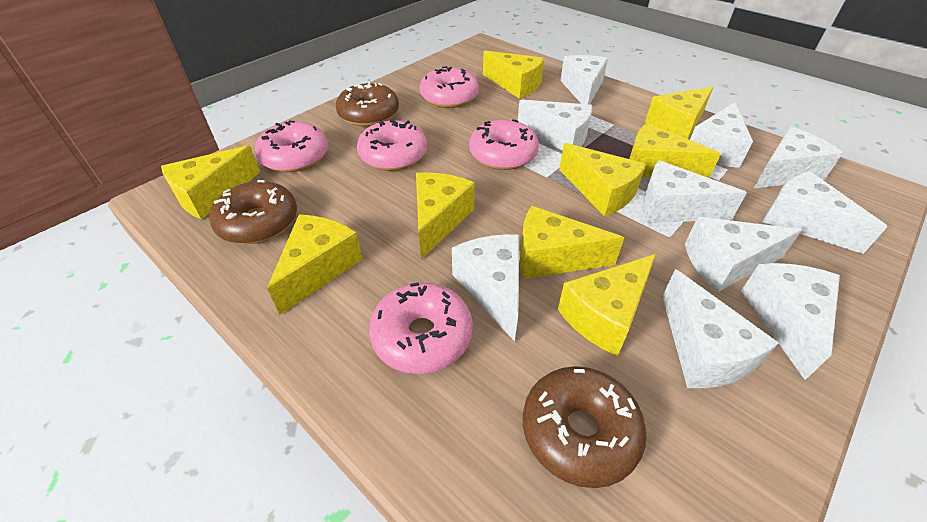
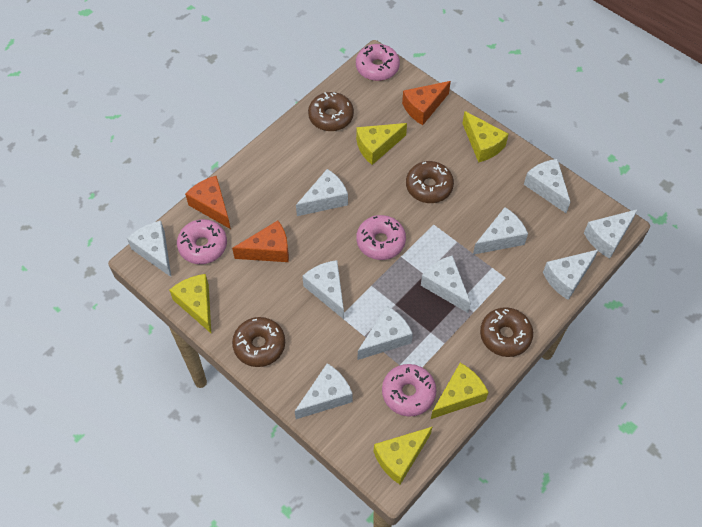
brown donut: [210,180,297,244] [336,81,399,126] [523,366,647,488] = 3 -> [232,317,285,367] [308,92,354,131] [406,161,454,203] [480,307,533,357] = 4
orange cheese: none = 0 -> [185,175,231,229] [232,221,289,262] [402,81,451,125] = 3
pink donut: [255,121,328,172] [357,120,427,171] [369,282,473,374] [420,66,479,108] [469,119,539,170] = 5 -> [177,219,227,264] [356,44,400,81] [356,215,406,260] [382,364,437,417] = 4
yellow cheese: [161,145,260,220] [267,214,363,315] [416,172,475,259] [483,51,544,99] [520,206,624,279] [558,254,656,356] [559,143,646,217] [629,123,721,178] [645,87,713,139] = 9 -> [169,274,211,333] [356,123,407,165] [374,427,432,484] [431,363,489,419] [462,111,509,163] = 5

